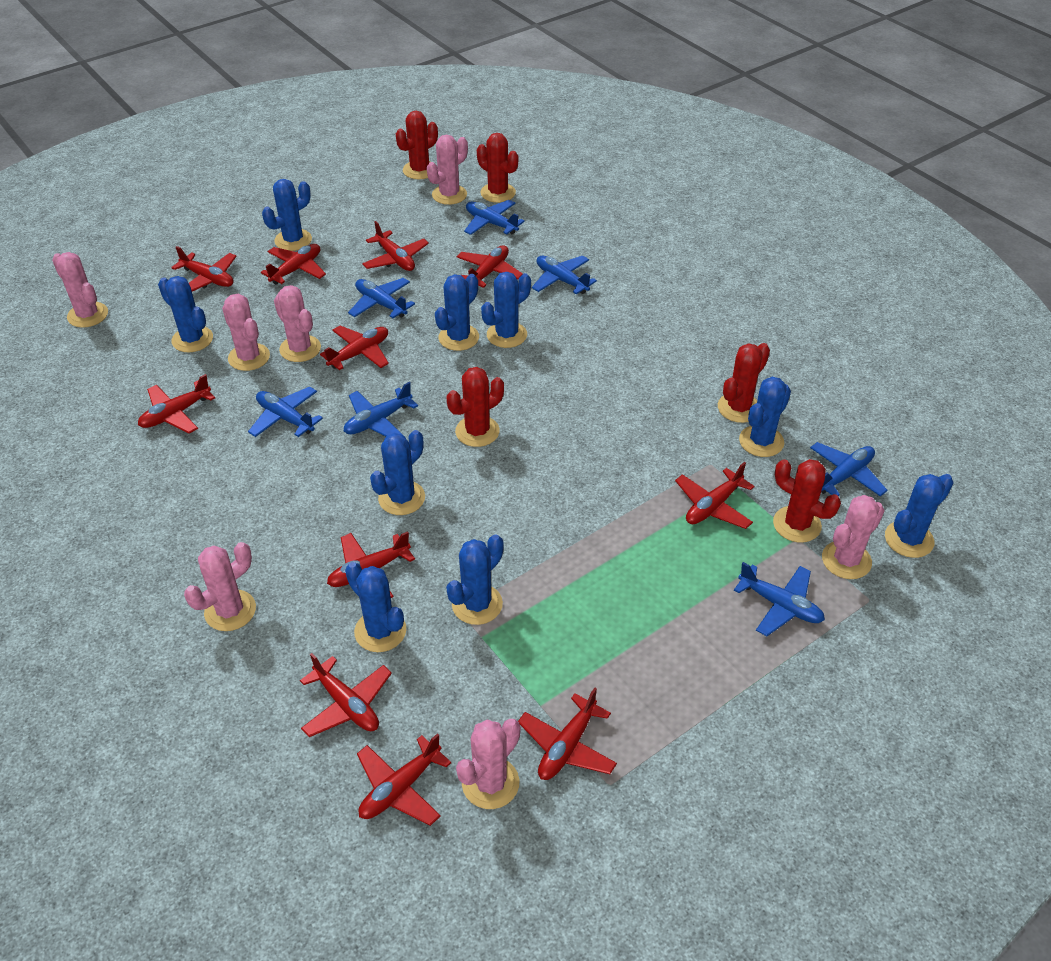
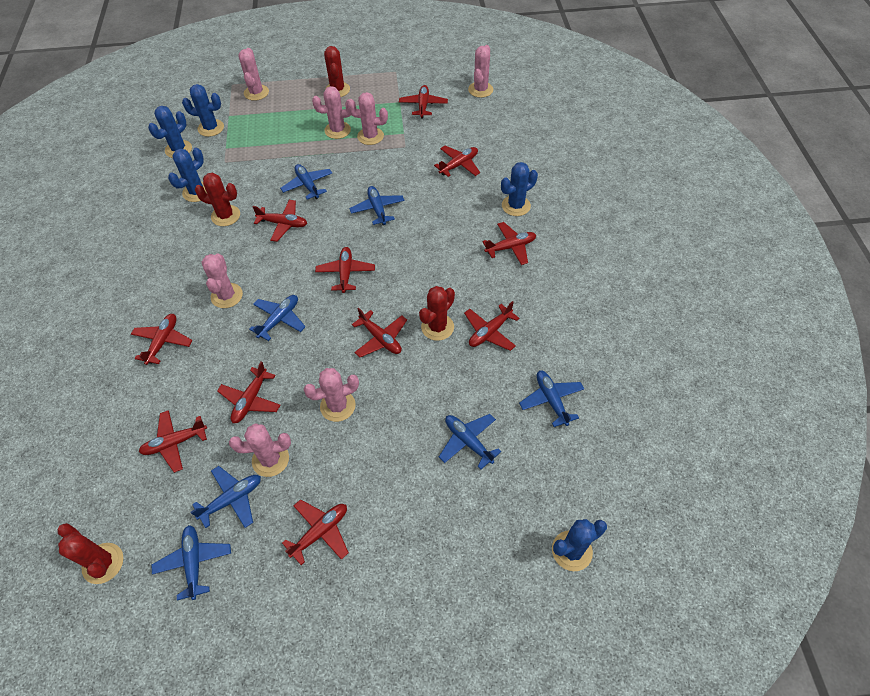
blue cactus: [158,276,213,352] [262,179,312,251] [345,562,406,652] [370,430,425,515] [435,274,479,351] [446,535,504,625] [481,272,531,348] [739,377,791,457] [885,474,954,558] = 9 -> [148,106,192,158] [168,148,207,202] [182,84,224,137] [501,162,538,216] [552,519,607,571] = 5
red cactus: [396,111,438,179] [447,367,504,447] [477,133,518,203] [718,343,770,423] [773,459,841,542] = 5 -> [57,523,123,584] [195,173,240,226] [324,46,350,97] [419,286,455,341] = 4

